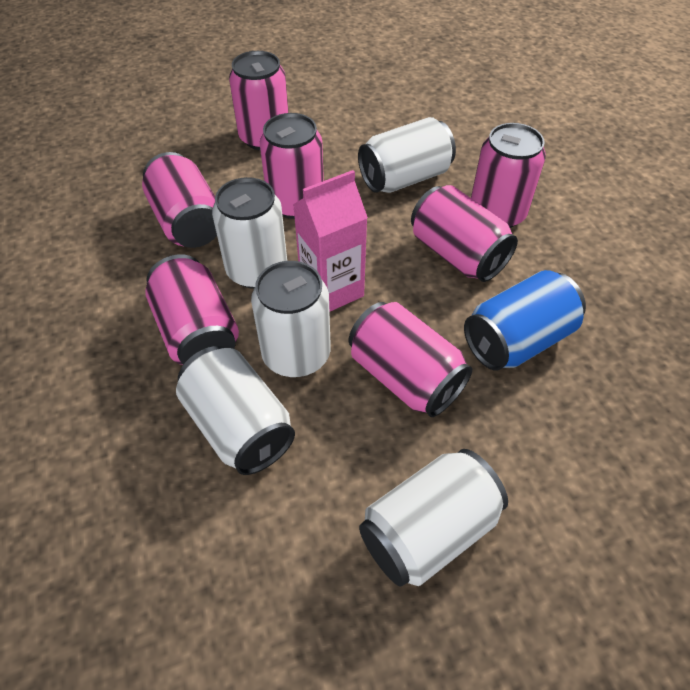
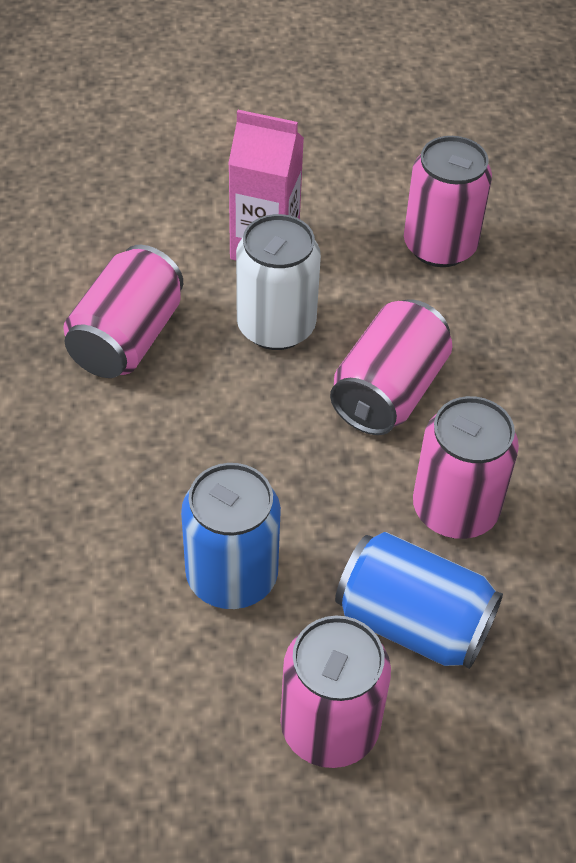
blue can: [464,270,586,370] = 1 -> [181,463,281,609] [335,532,503,669] = 2
pink can: [142,152,217,248] [145,254,239,365] [229,51,288,150] [260,113,324,219] [349,302,472,417] [411,185,518,282] [471,123,546,228] = 7 -> [63,245,183,378] [281,616,391,768] [330,299,452,435] [404,136,492,267] [413,396,519,539] = 5
white can: [176,346,295,475] [212,177,287,289] [251,261,331,377] [358,117,456,193] [359,449,508,587] = 5 -> [236,214,321,350] = 1

